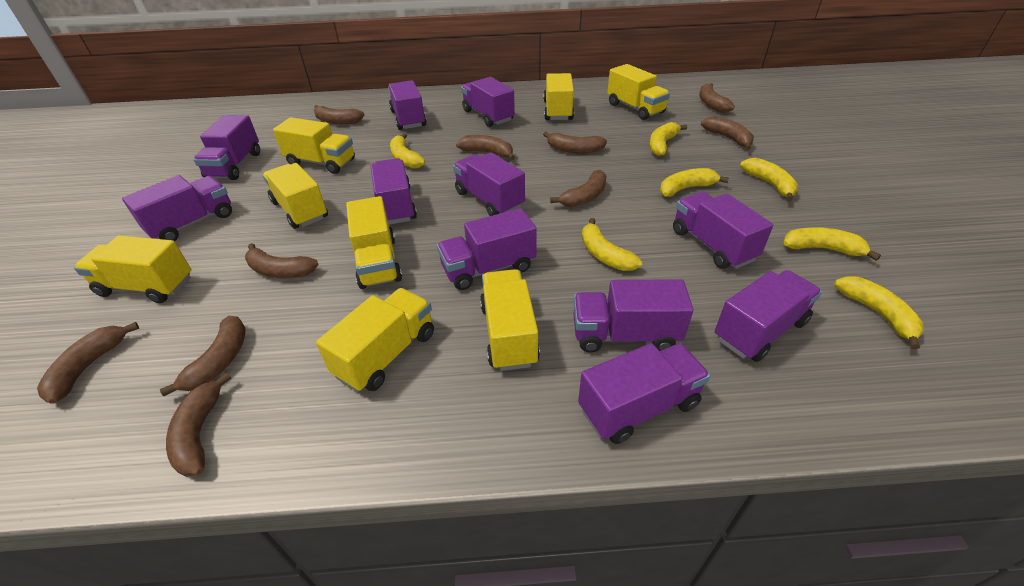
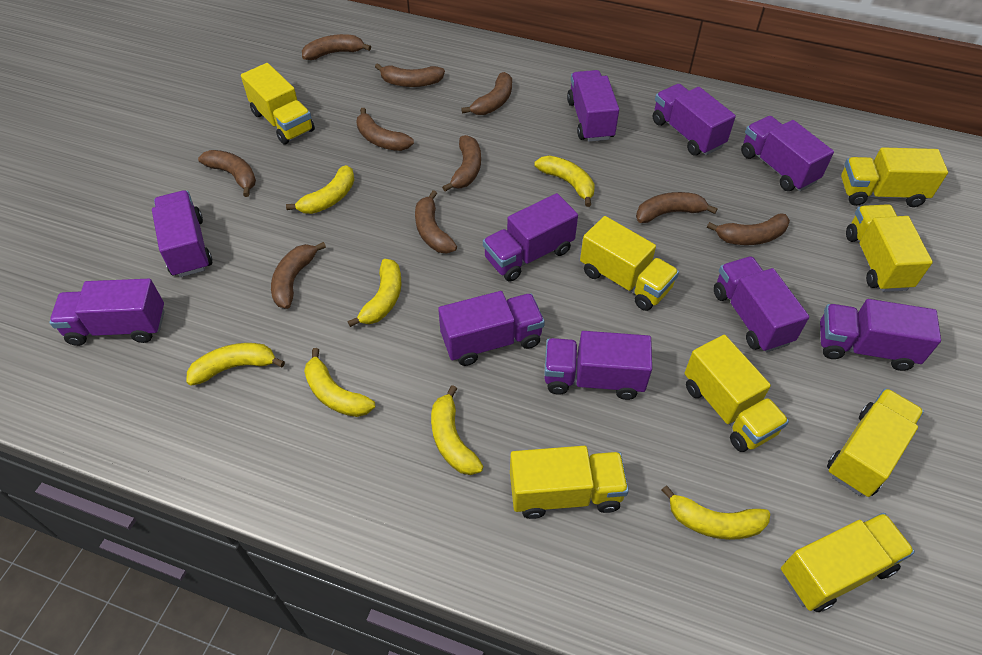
purple truck: [122,175,232,241] [193,115,260,180] [371,158,417,225] [388,80,427,130] [437,208,537,290] [453,152,525,216] [461,77,515,127] [573,279,693,353] [578,343,710,444] [673,192,773,269] [715,270,822,362] = 11 -> [49,279,165,346] [152,190,213,277] [438,291,545,366] [483,193,578,281] [544,331,652,400] [567,70,619,142] [653,84,736,156] [714,256,809,352] [741,116,834,191] [820,299,941,371] = 10

